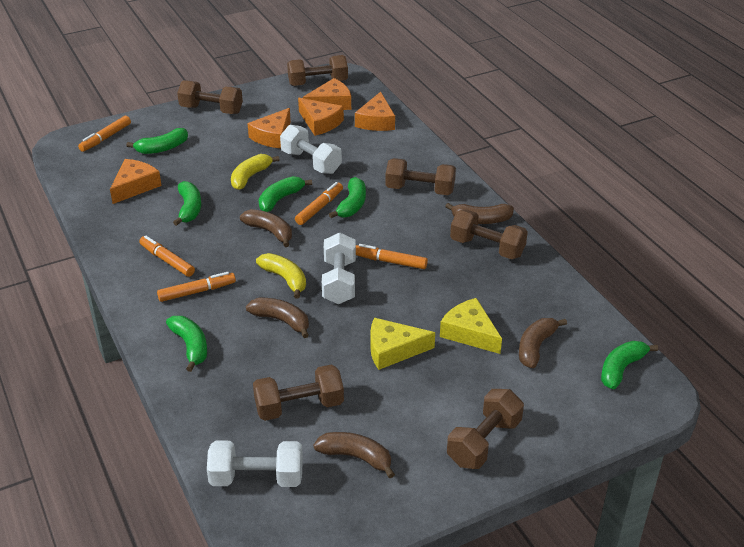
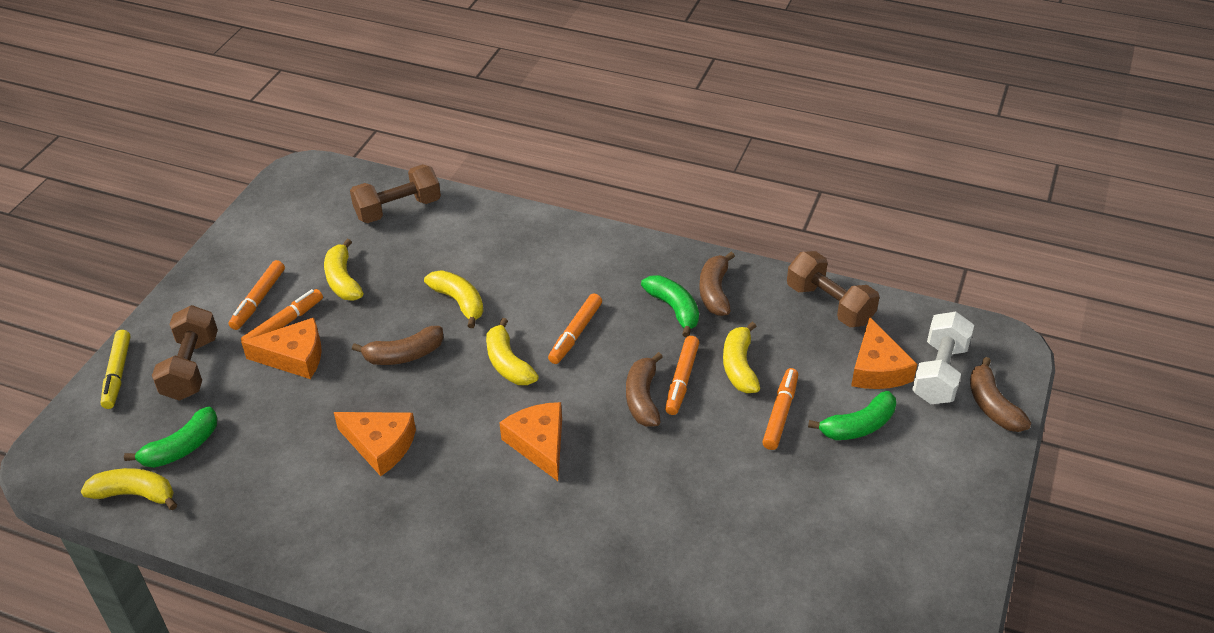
brown banana: [240,209,292,247] [246,298,309,338] [314,432,395,478] [445,203,514,224] [519,318,567,368] = 5 -> [352,326,444,365] [626,352,663,427] [699,252,735,316] [970,357,1031,432] = 4
brown dumbbell: [177,80,243,114] [253,365,344,421] [287,55,348,86] [385,158,456,195] [447,389,524,469] [450,209,528,259] = 6 -> [152,305,218,401] [350,164,441,223] [787,251,879,327] = 3
green banana: [126,128,188,154] [166,316,207,372] [173,181,201,226] [259,176,312,212] [329,177,366,218] [601,341,658,389] = 6 -> [124,406,217,468] [641,275,699,337] [808,391,896,440] = 3
orange cheese: [110,159,162,204] [248,108,291,148] [298,98,344,136] [303,78,351,110] [355,92,395,131] = 5 -> [241,318,322,379] [334,412,416,476] [499,402,562,481] [851,317,917,389] = 4
white dumbbell: [207,441,303,487] [280,125,342,174] [322,232,356,304] = 3 -> [912,312,974,404] = 1
yellow banana: [231,154,280,190] [256,253,306,299] = 2 -> [80,468,177,510] [324,239,363,301] [424,270,484,328] [486,318,539,385] [723,322,760,393] = 5
yellow cheese: [370,318,435,370] [440,298,502,354] = 2 -> none = 0
yellow marker: none = 0 -> [101,330,130,409] = 1

